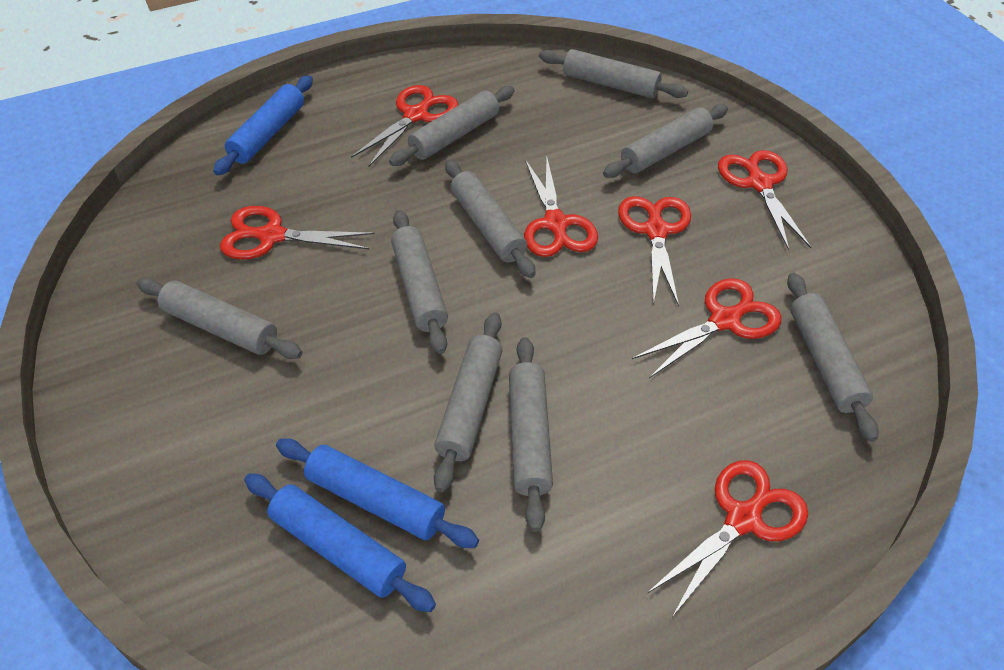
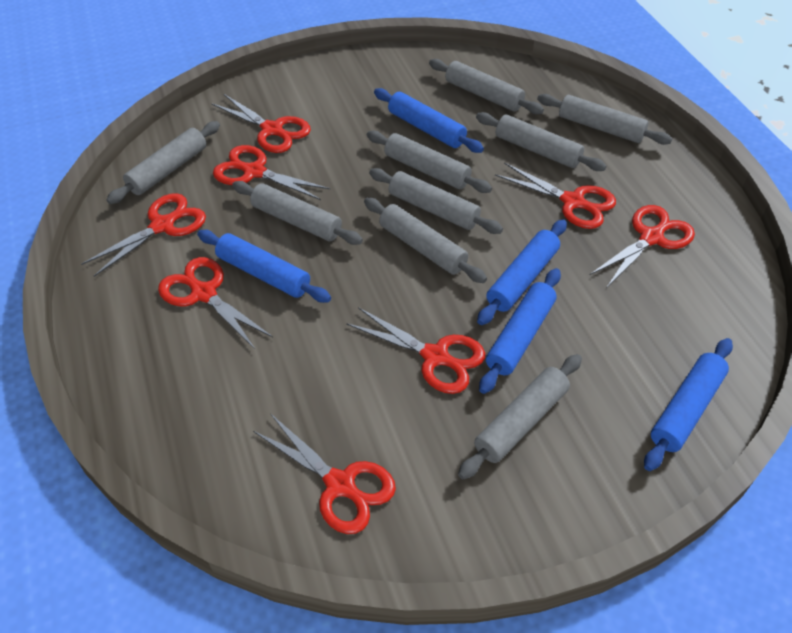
blue rolling pin: [213,76,313,175] [244,473,436,612] [276,438,479,548] = 3 -> [197,230,331,303] [374,88,484,153] [477,219,567,325] [479,268,561,394] [644,338,733,471] = 5
red scissors: [220,206,375,260] [351,85,458,167] [524,158,598,257] [618,196,691,307] [632,278,781,378] [647,460,808,617] [718,150,811,250] = 7 -> [81,193,206,277] [158,257,273,349] [211,94,311,153] [213,145,330,200] [253,413,396,534] [346,307,485,394] [495,163,616,229] [590,205,695,287] = 8

